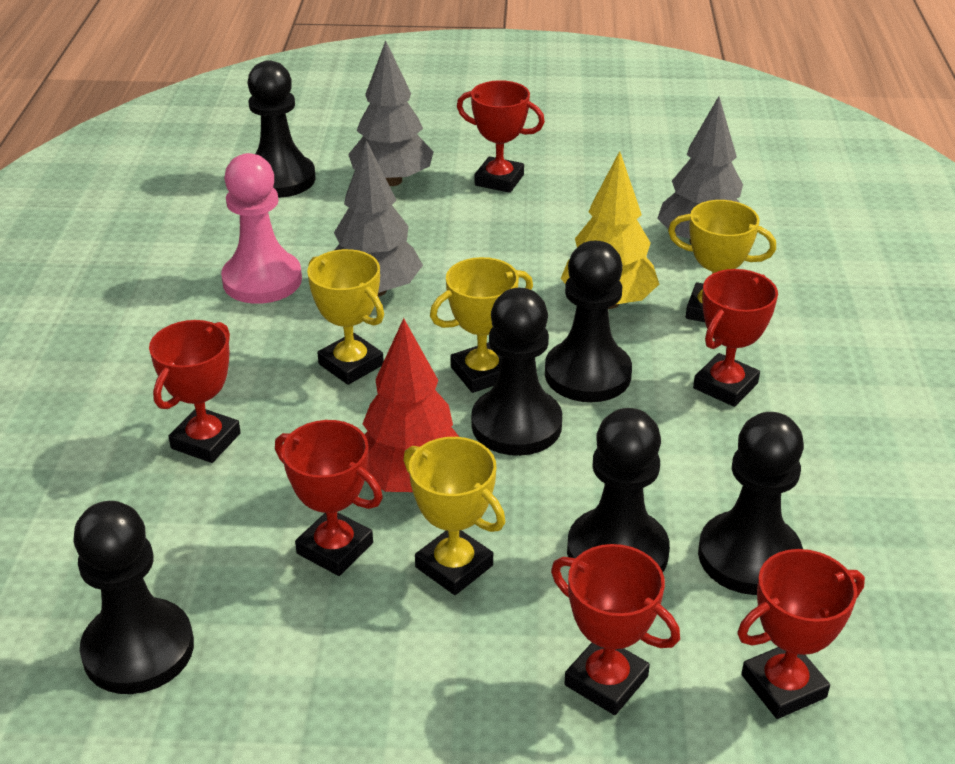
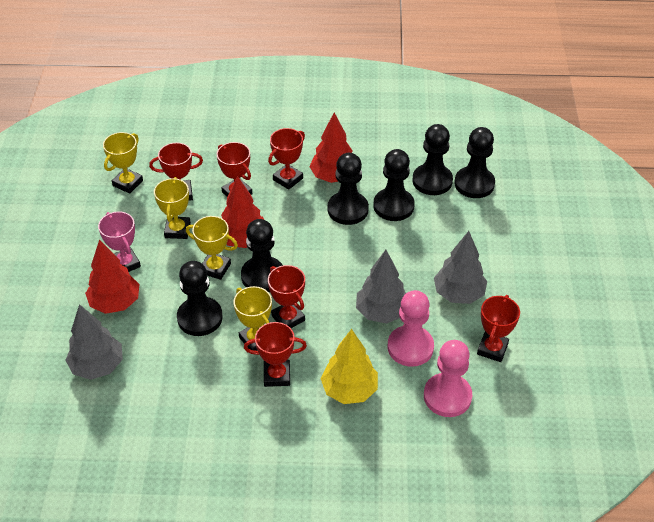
pink pawn: [221,153,302,304] = 1 -> [388,290,434,367] [424,340,472,417] = 2
pink trophy: none = 0 -> [98,211,141,272] = 1
red tree: [362,318,459,492] = 1 -> [85,239,139,314] [221,176,264,248] [309,113,353,183] = 3

